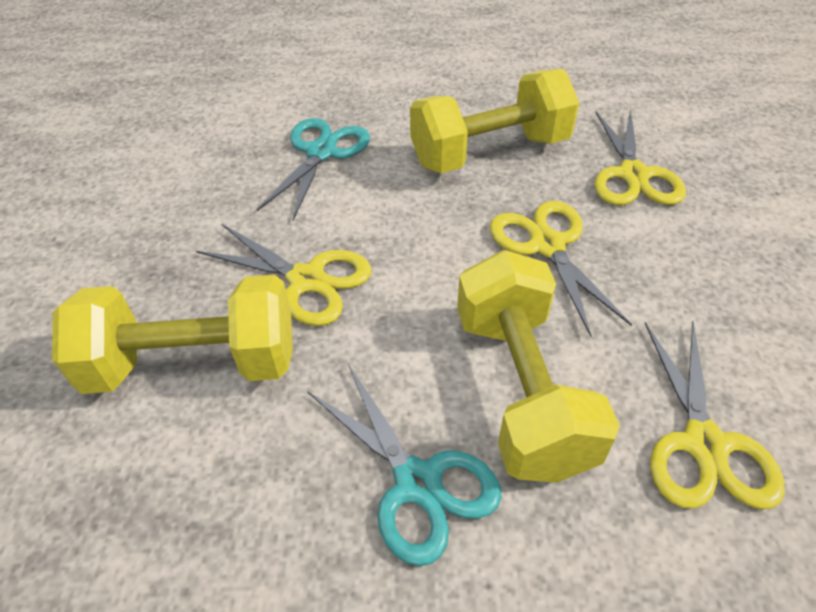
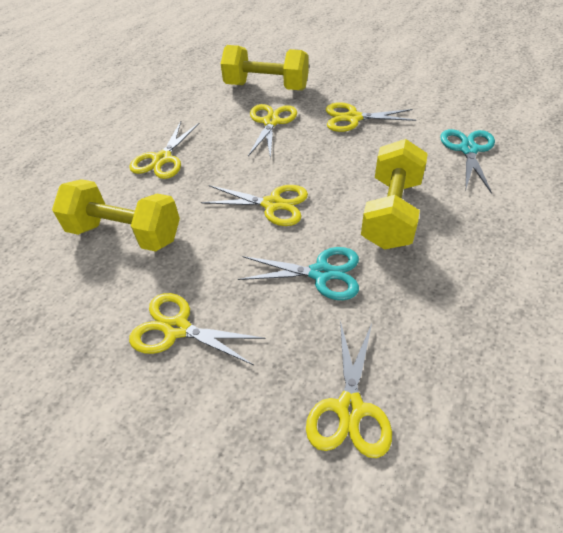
yellow scissors: [196,224,371,326] [490,201,632,337] [595,109,686,205] [645,321,785,509] = 4 -> [129,121,200,179] [129,293,265,365] [201,185,308,226] [248,104,297,159] [306,320,392,458] [326,102,416,132] = 6

